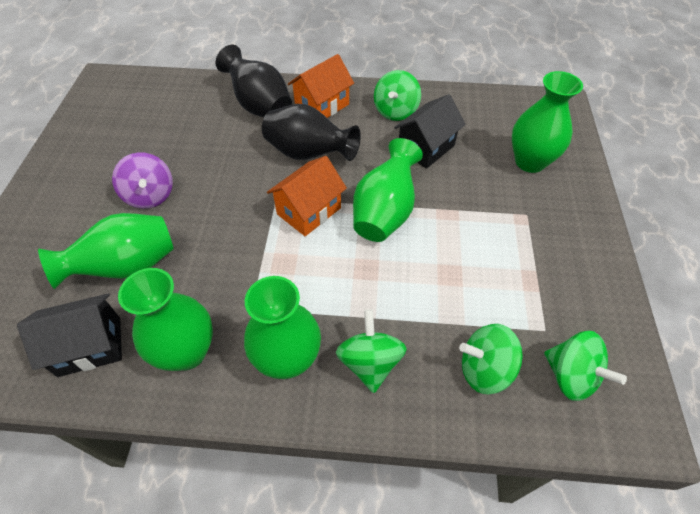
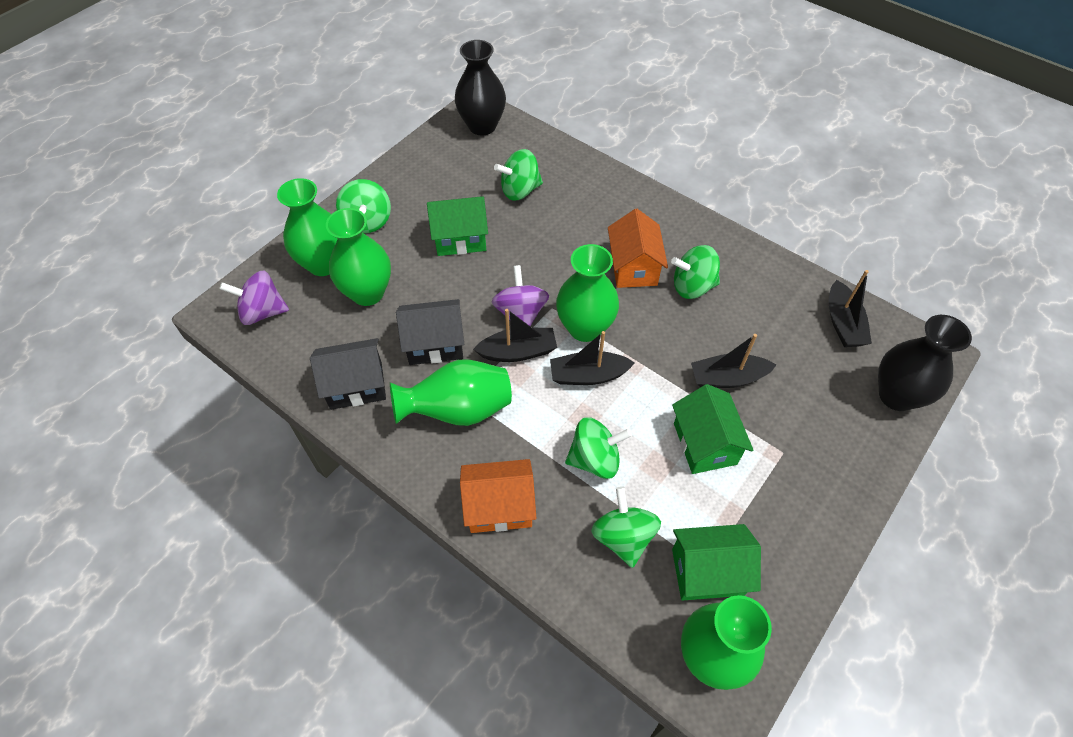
black boat: none = 0 -> [473,309,557,362] [550,331,635,385] [691,334,776,388] [829,270,872,347] = 4
green house: none = 0 -> [427,196,488,256] [672,384,754,474] [672,524,761,601] = 3
green spinning top: [336,309,407,393] [374,70,421,121] [459,324,523,394] [544,331,627,401] = 4 -> [336,179,391,233] [494,149,543,201] [565,417,632,479] [591,486,661,568] [671,245,720,299] = 5
purple spinning top: [112,152,173,209] = 1 -> [219,270,289,325] [492,265,549,326] = 2

